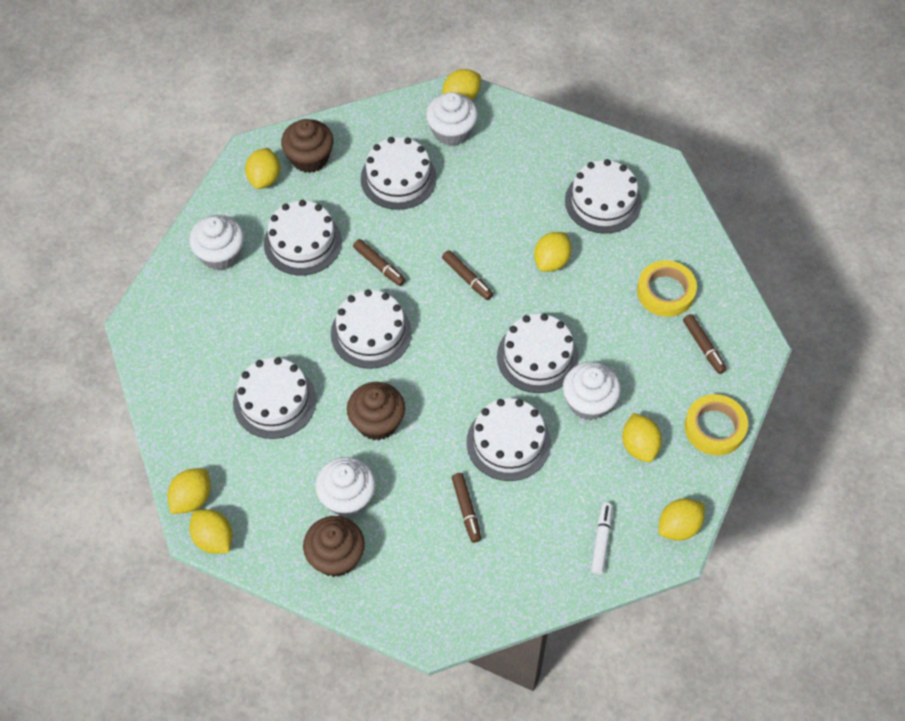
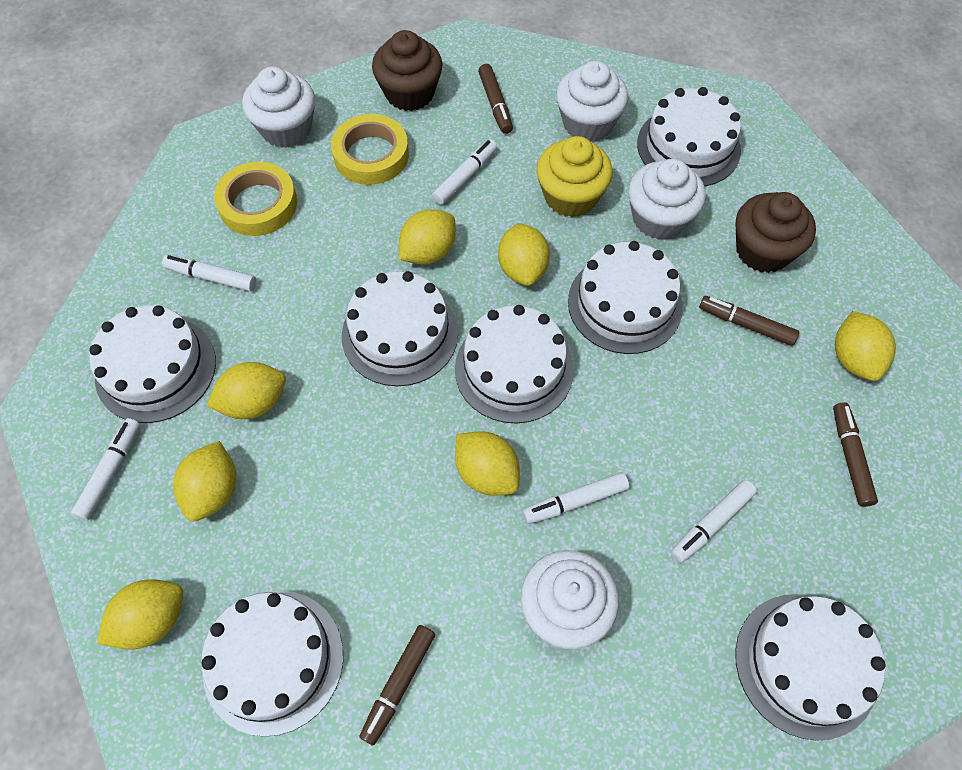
brown cupcake: [281,119,334,173] [303,516,365,577] [347,382,405,440] = 3 -> [372,30,443,111] [735,192,816,273] = 2
white marker: [591,503,612,575] = 1 -> [71,418,140,520] [162,255,256,291] [432,139,497,205] [523,472,629,524] [671,480,757,563] = 5
yellow cupcake: none = 0 -> [537,136,613,217] = 1

